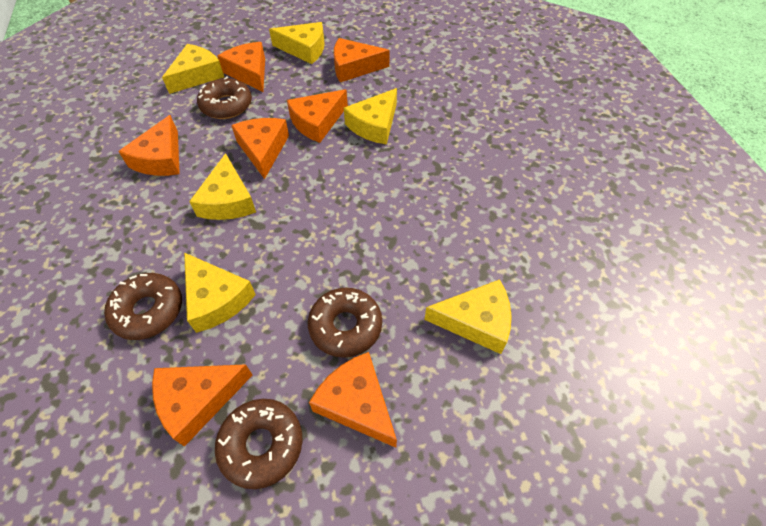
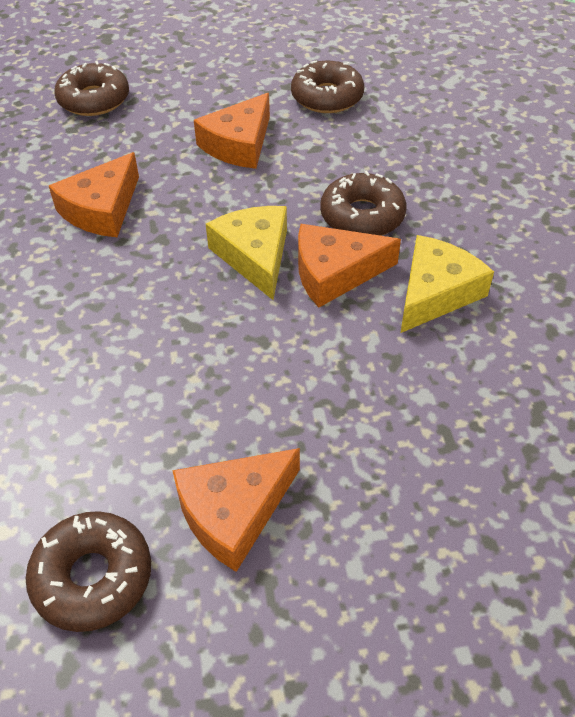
orange cheese: [118,115,180,176] [152,364,252,447] [217,42,265,92] [231,118,289,179] [287,89,348,143] [309,352,397,448] [334,38,390,82] = 7 -> [49,152,139,237] [172,448,300,572] [194,93,270,169] [298,224,401,307] = 4
yellow cheese: [162,44,224,94] [184,253,256,333] [189,153,256,220] [269,22,325,64] [344,88,397,145] [424,279,512,354] = 6 -> [206,206,287,300] [401,235,494,333] = 2

